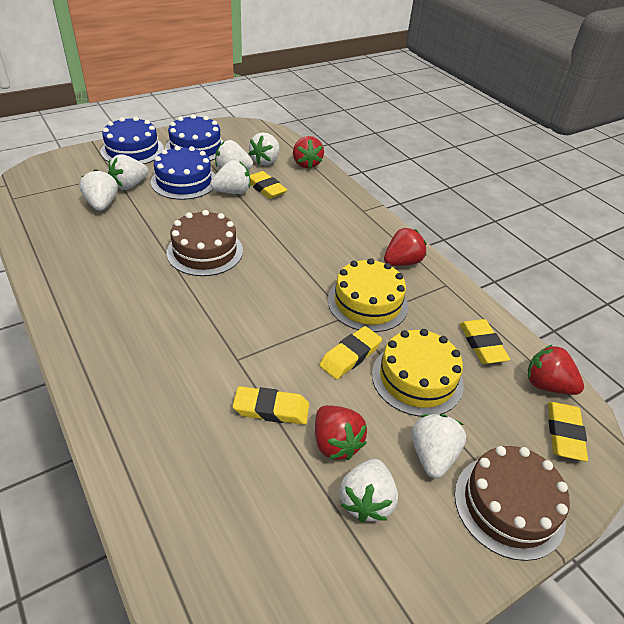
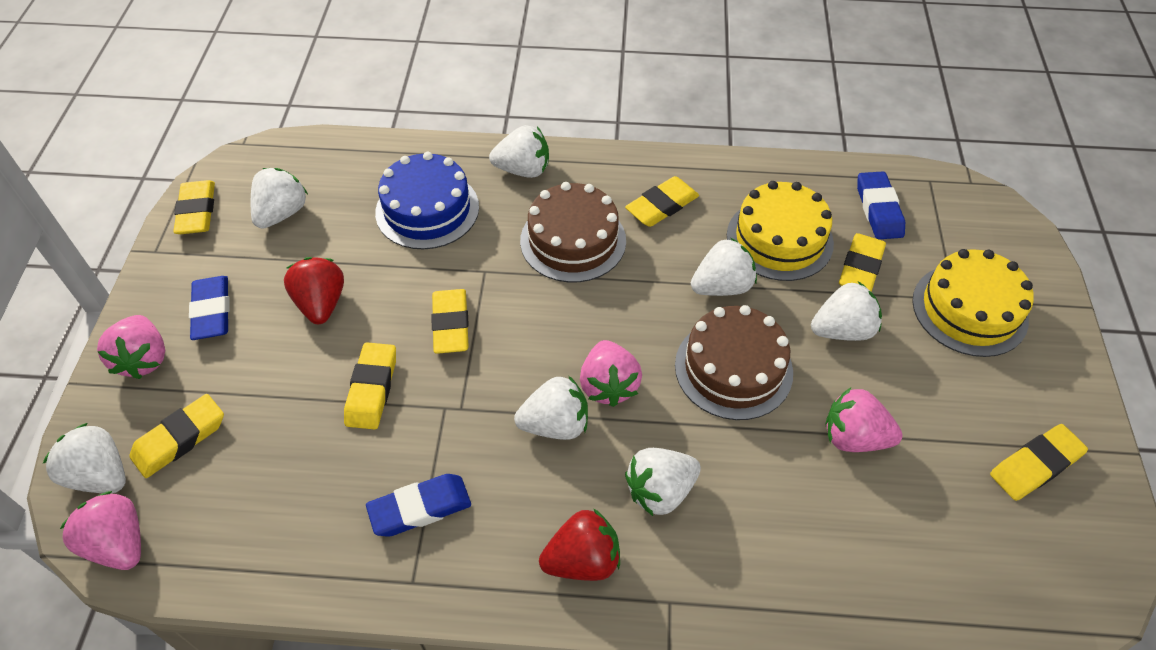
blue cake: [101,117,164,164] [151,146,215,200] [165,114,224,161] = 3 -> [375,152,479,249] = 1
blue eraser: none = 0 -> [189,276,230,340] [366,474,471,537] [857,171,905,239] = 3
pink strawberry: none = 0 -> [60,491,141,570] [97,315,165,379] [580,340,642,407] [825,388,903,452] = 4
red strawberry: [293,136,324,169] [315,405,367,460] [384,228,426,266] [528,344,584,395] = 4 -> [284,257,344,324] [539,508,620,581] = 2
yellow eraser: [233,386,309,425] [250,171,287,199] [319,326,382,379] [459,319,510,364] [548,402,588,461] = 5 -> [129,394,224,478] [173,180,215,234] [344,342,396,430] [431,289,469,354] [625,176,699,227] [839,233,886,292] [990,424,1088,501] = 7

